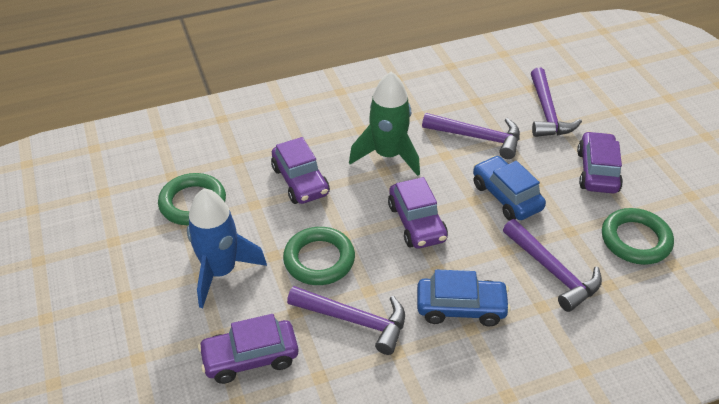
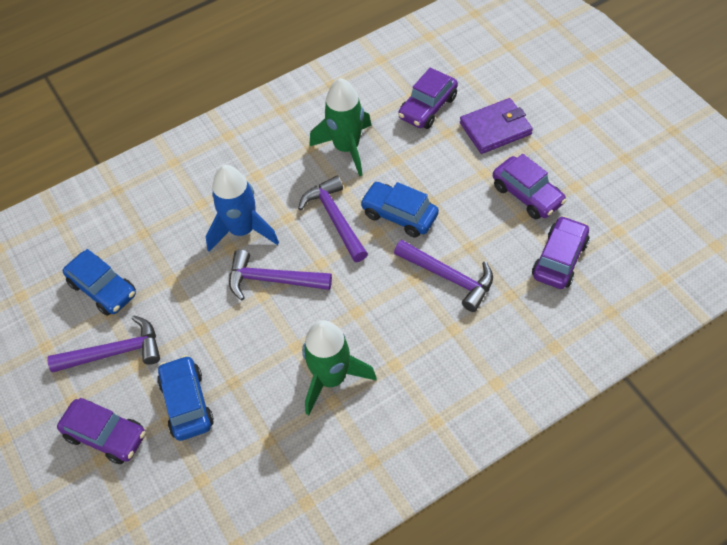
blue car: [417,269,511,326] [473,155,546,221] = 2 -> [63,249,136,316] [157,355,214,441] [360,182,439,238] = 3
green ring: [158,173,226,225] [283,227,355,285] [602,208,674,265] = 3 -> none = 0
green rocket: [349,72,420,176] = 1 -> [302,320,376,415] [309,78,372,176] = 2
purple wallet: none = 0 -> [460,98,533,154] = 1

